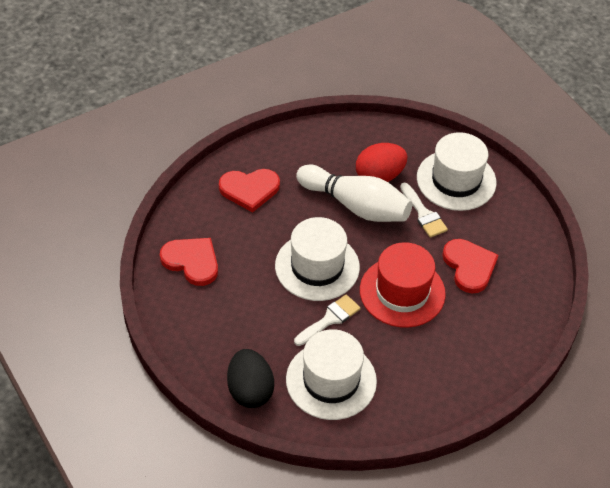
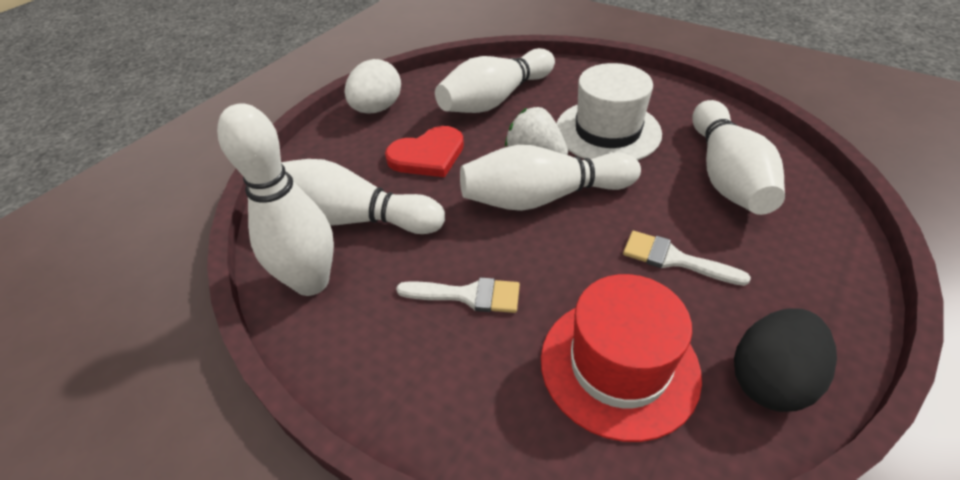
red egg: [356,143,407,182] = 1 -> none = 0
red heart: [160,238,218,286] [219,169,280,213] [442,239,499,293] = 3 -> [385,126,464,177] = 1
white bowling pin: [296,165,412,222] = 1 -> [217,103,334,296] [281,159,445,234] [435,48,555,113] [460,145,641,211] [692,100,785,215] = 5
white egg: none = 0 -> [345,59,401,114] = 1
white hat: [275,217,360,301] [286,329,377,420] [417,132,496,211] = 3 -> [556,63,662,160] = 1
white strawberry: none = 0 -> [505,107,568,155] = 1

